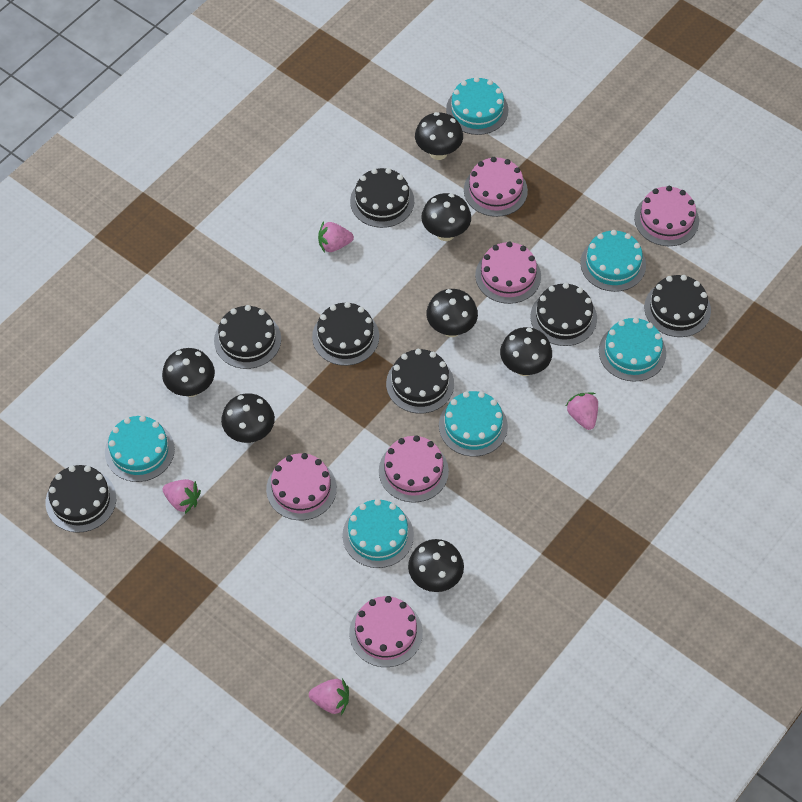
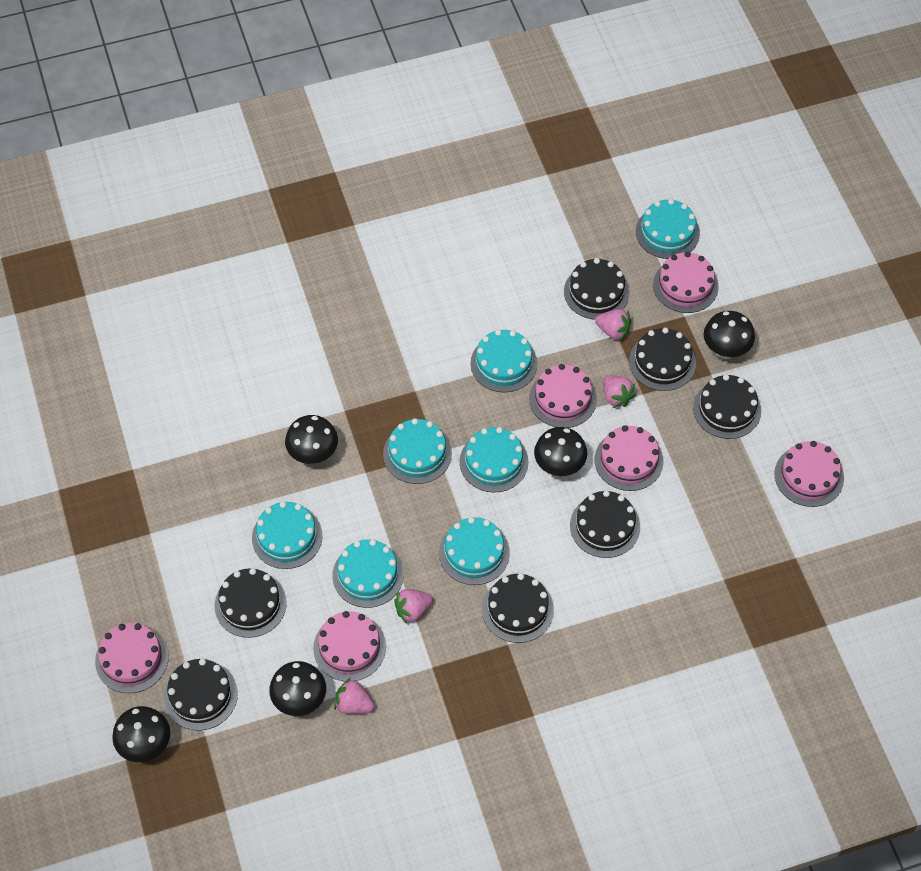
black mushroom: [162,348,215,397] [221,393,275,443] [408,539,464,592] [415,112,463,160] [421,193,471,241] [426,289,478,337] [500,327,552,376] = 7 -> [112,706,170,762] [269,661,326,716] [285,415,338,464] [534,427,587,476] [704,311,755,359] = 5
turquoise cake: [105,416,175,482] [342,499,414,568] [439,391,508,457] [446,77,508,135] [580,230,646,292] [599,317,666,382] = 6 -> [252,501,322,569] [332,539,404,608] [383,418,452,484] [439,517,510,585] [460,427,529,493] [470,330,537,393] [636,199,700,259] = 7

